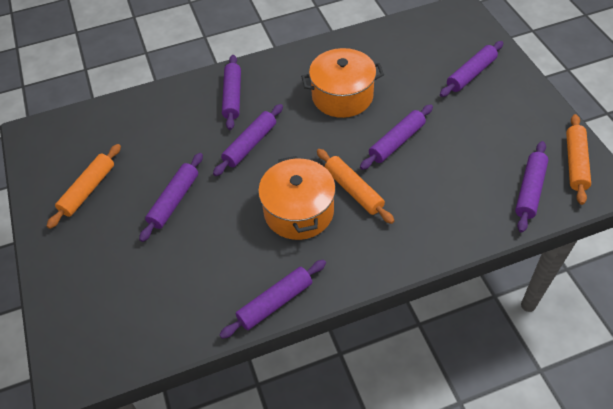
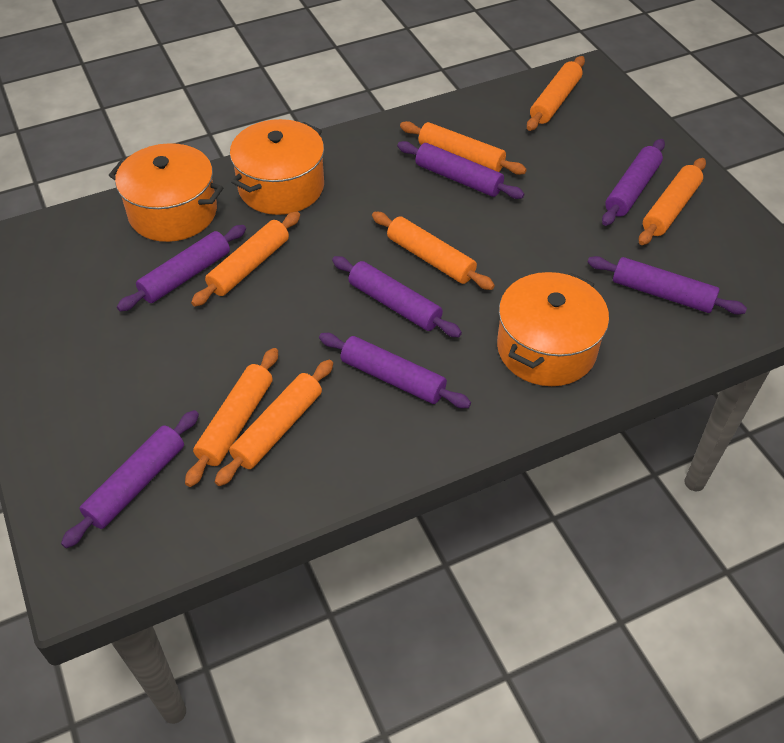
orange pot: [258,156,336,240] [301,48,384,118] = 2 -> [109,143,224,242] [230,119,324,215] [497,272,609,386] = 3
orange rolling pin: [47,144,121,229] [317,149,394,224] [566,114,591,205] = 3 -> [185,348,278,487] [191,212,300,307] [215,360,333,486] [372,212,495,290] [400,121,527,175] [527,56,585,131] [639,158,706,245] = 7

